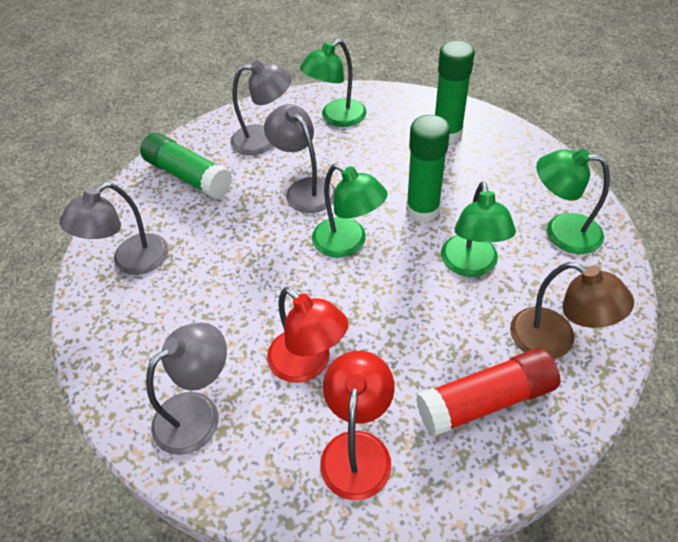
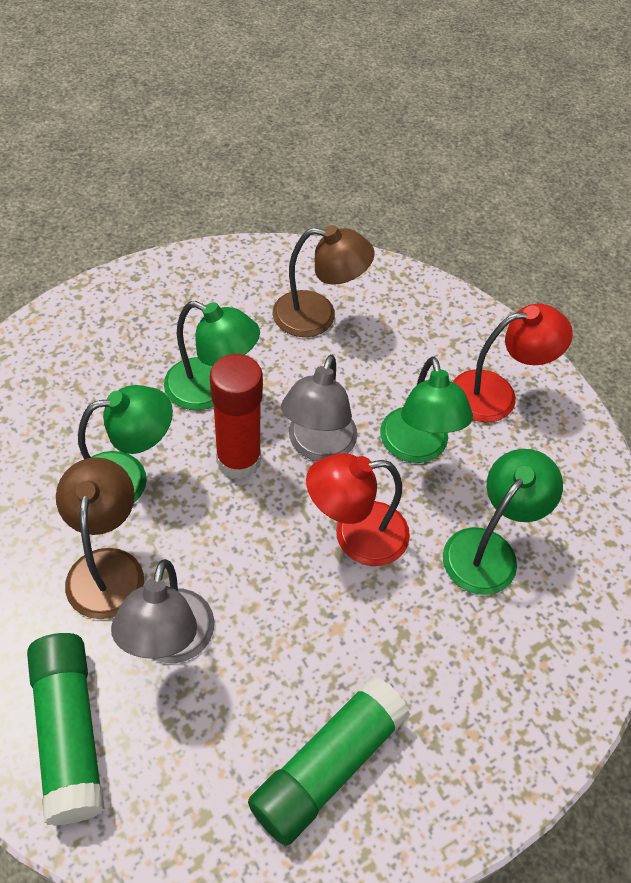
brown lamp: [510,262,634,359] = 1 -> [56,457,144,619] [273,225,374,337] = 2
green glue stick: [140,133,232,199] [406,115,450,223] [435,40,475,143] = 3 -> [27,633,105,826] [248,676,410,846] = 2
grey lamp: [60,182,168,275] [146,323,227,455] [230,60,292,155] [264,104,335,213] = 4 -> [111,559,214,663] [281,354,358,461] = 2

